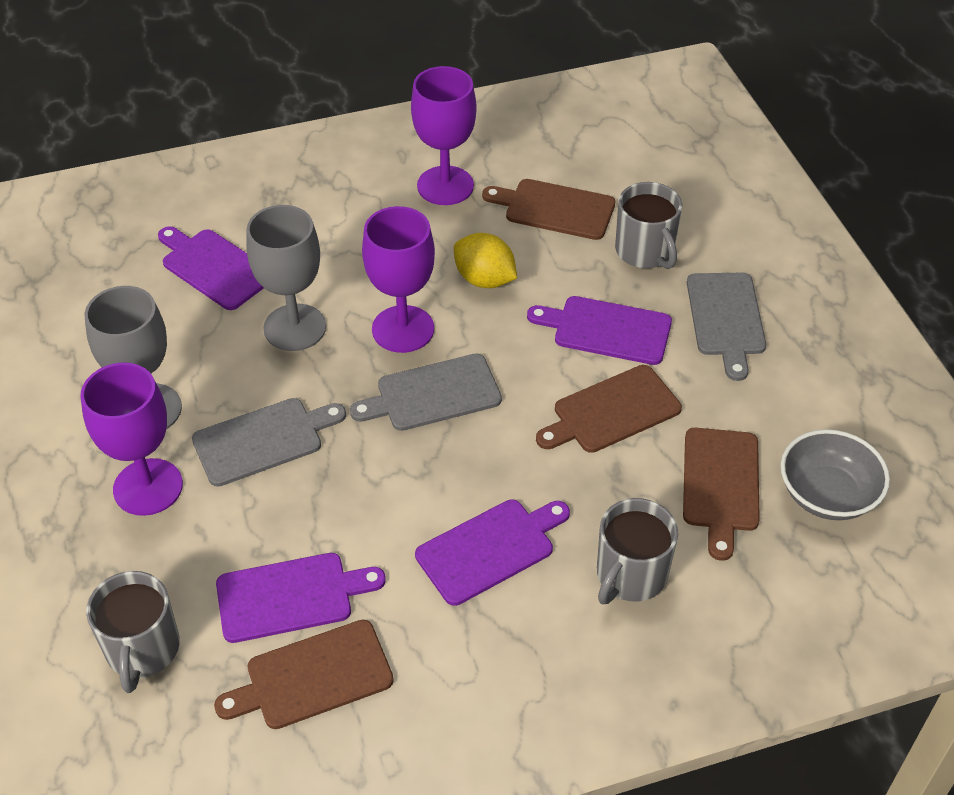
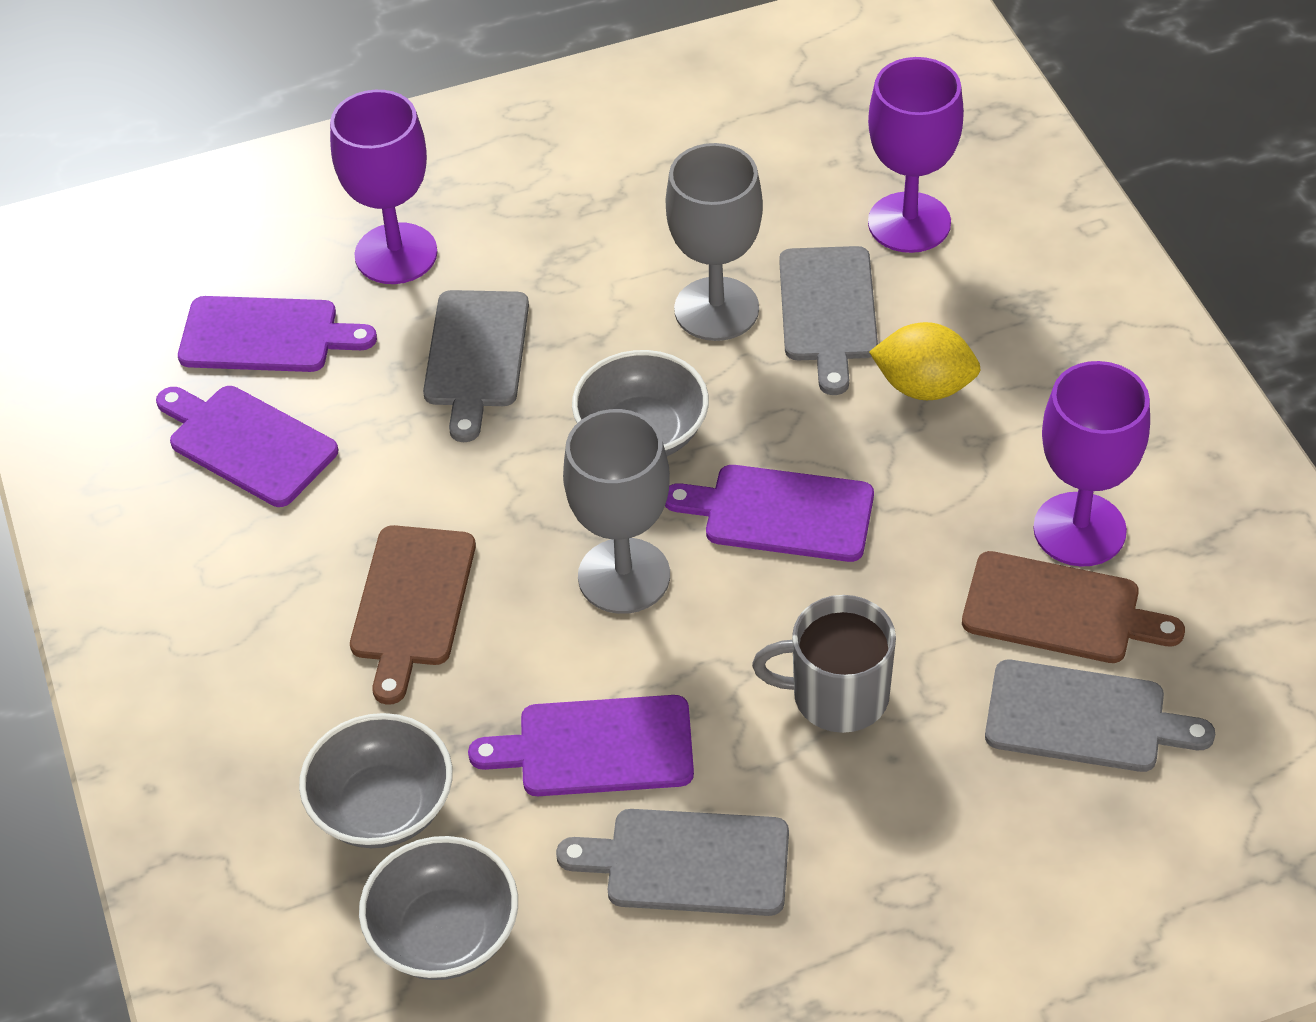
brown cutting board: [214,620,394,729] [482,179,615,240] [536,365,682,453] [683,428,760,561] = 4 -> [350,525,476,705] [962,551,1185,663] = 2
grey bowl: [781,429,890,520] = 1 -> [299,713,453,848] [359,836,518,980] [572,350,709,456] = 3
grey cutting board: [192,398,346,487] [350,354,502,431] [687,273,766,381] = 3 -> [423,290,529,442] [556,809,789,916] [779,246,878,395] [985,660,1215,772] = 4
grey mug: [86,571,180,693] [597,498,678,604] [615,182,682,269] = 3 -> [752,595,896,733] = 1

